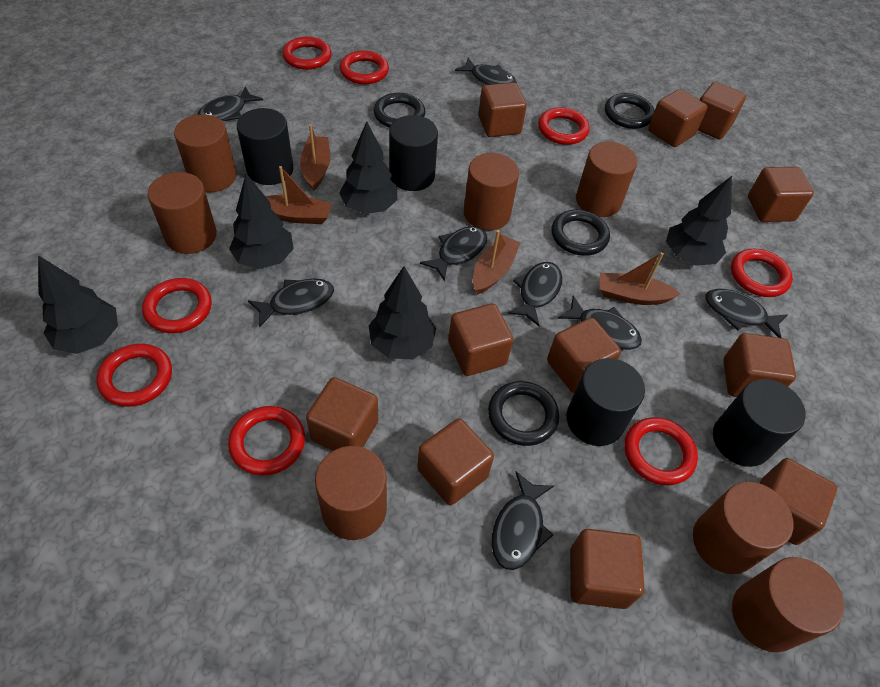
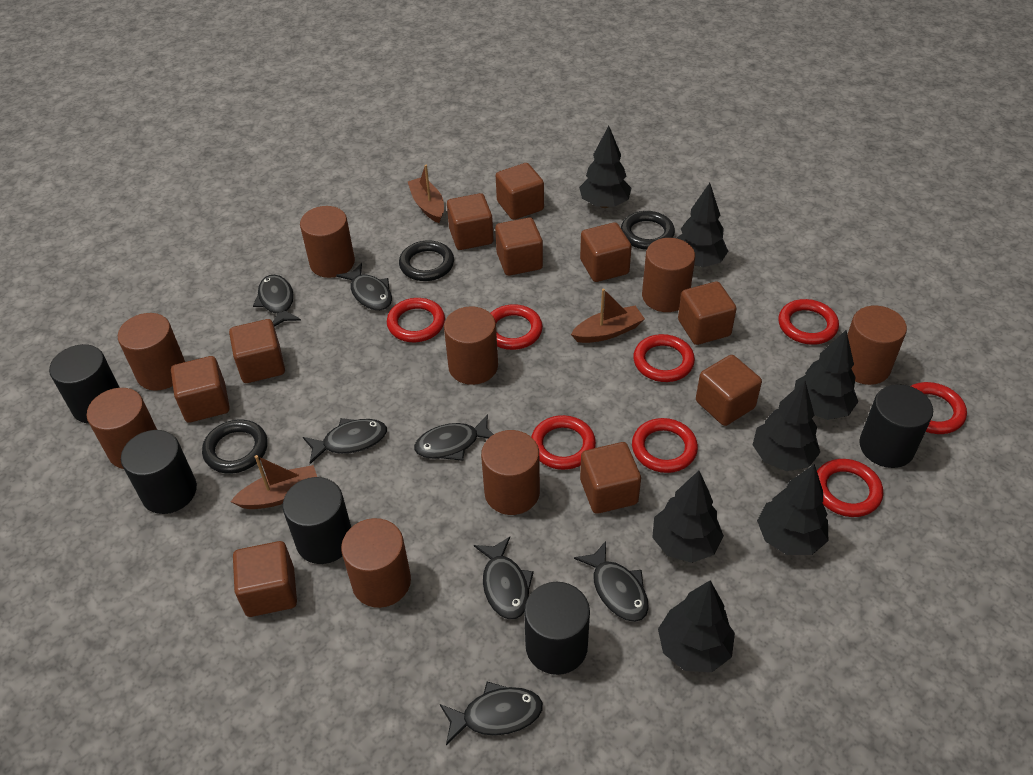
black cylinder: [237,108,294,185] [389,115,438,191] [567,358,645,446] [713,379,806,467] = 4 -> [49,344,120,424] [121,430,197,514] [283,477,351,564] [524,582,590,675] [859,384,933,468] = 5
black fish: [197,86,263,121] [248,279,334,328] [420,226,487,281] [455,58,517,85] [492,471,554,570] [507,262,562,326] [557,295,642,350] [705,289,788,338] = 8 -> [253,275,301,327] [303,418,387,464] [336,263,392,310] [414,414,494,461] [440,682,543,745] [474,537,534,619] [574,541,649,622] = 7
black ring: [374,93,425,128] [488,381,559,446] [551,210,610,256] [605,93,655,129] = 4 -> [202,420,268,474] [399,240,454,281] [621,211,675,250] = 3
black tree: [38,255,118,354] [229,174,294,269] [339,121,398,214] [369,266,436,359] [666,176,732,266] = 5 -> [579,126,631,208] [652,471,724,563] [658,580,735,672] [676,183,728,267] [753,381,820,471] [757,464,828,555] [794,330,858,420] = 7
brown boat: [266,166,332,224] [300,124,330,191] [473,230,520,295] [600,252,681,305] = 4 -> [230,455,317,509] [407,165,444,223] [571,289,645,343] = 3
brown cube: [306,377,378,451] [417,418,494,505] [448,303,513,376] [478,82,527,137] [547,318,621,393] [570,529,644,609] [648,89,707,147] [698,82,746,139] [723,333,796,397] [748,167,814,222] [760,458,837,545] = 11 -> [171,356,230,423] [229,319,285,383] [233,541,297,617] [447,193,494,250] [495,218,543,276] [496,163,544,220] [580,222,632,282] [580,442,641,514] [678,281,736,345] [696,355,762,426] = 10
brown cylinder: [148,172,217,254] [174,114,237,192] [315,446,387,540] [464,153,519,230] [576,142,637,217] [693,482,793,574] [732,557,844,652] = 7 -> [87,388,157,469] [118,313,185,391] [300,206,355,278] [341,518,411,608] [444,306,498,385] [481,430,540,515] [642,238,695,312] [847,306,907,385] = 8

